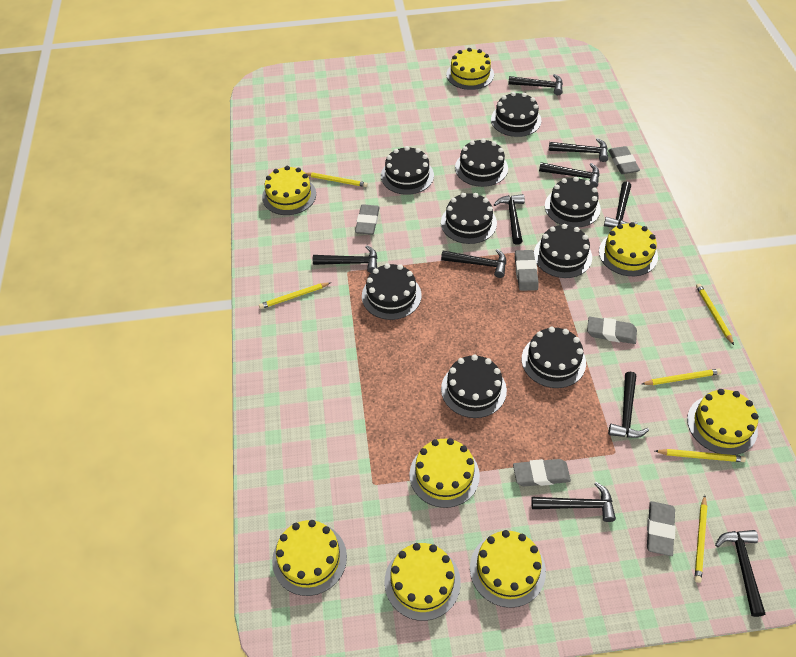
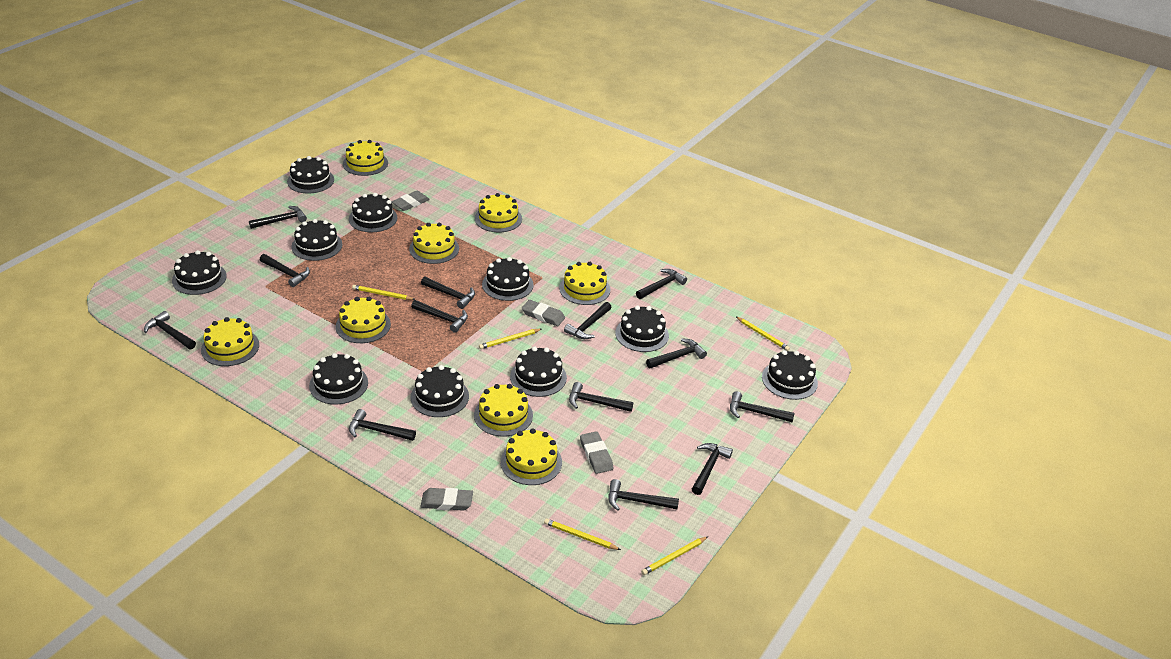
black cake: [362,263,421,320] [381,146,434,195] [441,193,497,244] [441,354,507,418] [455,138,508,187] [491,92,541,137] [522,327,586,388] [534,224,592,278] [545,177,601,227] = 9 -> [172,250,227,295] [287,156,334,193] [291,219,342,261] [309,353,368,405] [349,193,397,232] [410,365,469,417] [482,257,534,301] [510,347,567,397] [615,305,669,352] [762,350,818,400] = 10
black hammer: [313,245,378,273] [441,249,506,278] [494,194,525,245] [508,74,563,95] [531,482,616,522] [539,162,600,188] [549,138,608,162] [604,182,638,228] [608,372,649,438] [715,530,765,617] = 10 -> [144,311,196,350] [249,206,307,229] [260,254,310,287] [349,409,416,441] [411,300,468,333] [421,277,475,309] [564,302,612,339] [569,382,633,412] [608,479,679,511] [636,269,687,299] [646,338,707,369] [692,443,733,495] [730,391,795,422] = 13
grey eraser: [355,204,380,235] [513,459,571,486] [515,250,539,291] [587,317,637,344] [608,146,640,174] [647,501,675,556] = 6 -> [391,191,430,211] [420,488,473,511] [522,300,565,326] [580,431,613,474] = 4
yellow pencil: [259,282,331,309] [306,172,368,187] [642,369,721,385] [655,449,746,462] [694,495,707,583] [696,283,734,345] = 6 -> [352,285,415,300] [479,329,542,349] [544,519,621,550] [641,536,708,575] [736,317,790,351] = 5

